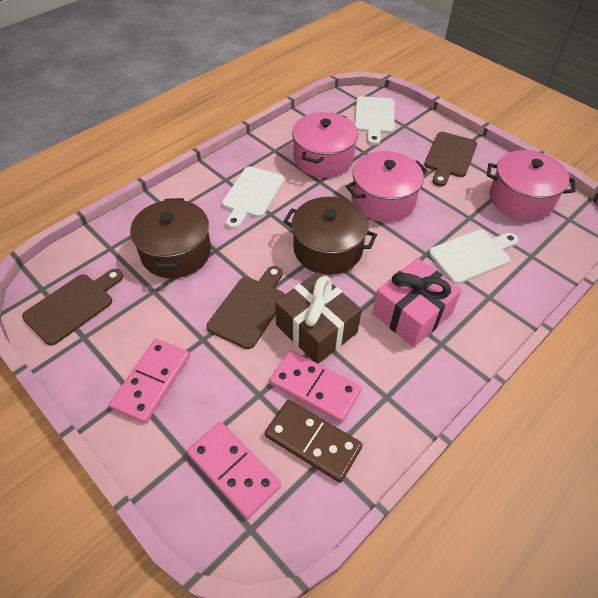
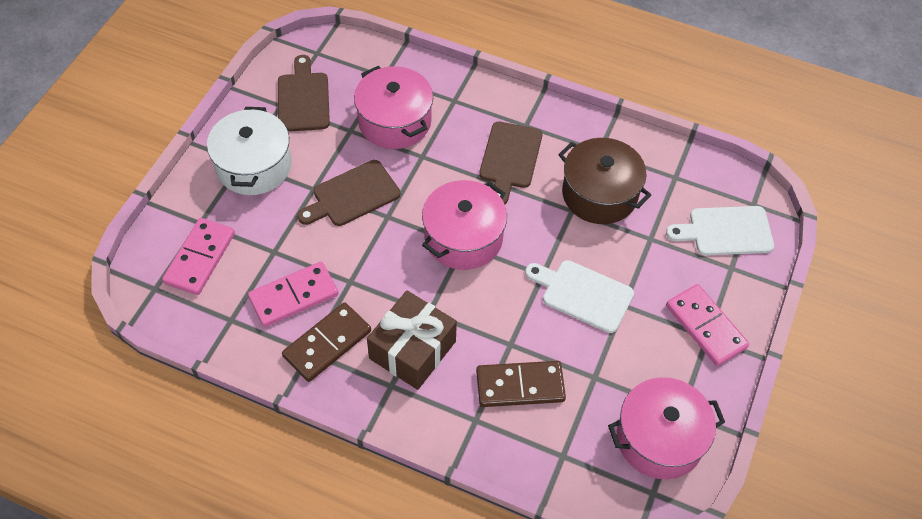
brown domino: [265,400,363,483] = 1 -> [282,302,371,382] [476,361,566,407] = 2
brown pot: [130,198,211,278] [283,197,377,275] = 2 -> [558,138,651,224] = 1
pink gift: [372,258,462,347] = 1 -> none = 0
white cutting board: [222,167,285,229] [355,96,395,145] [429,230,519,284] = 3 -> [525,260,634,333] [666,206,774,256] = 2
white pot: none = 0 -> [207,107,291,195] = 1

